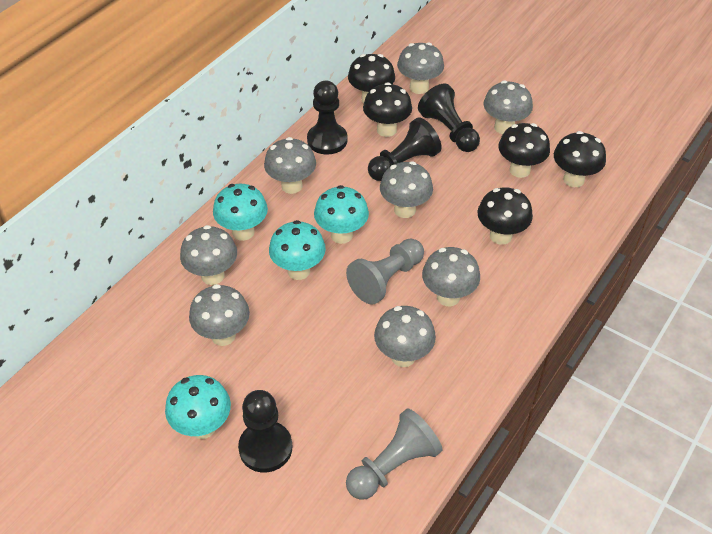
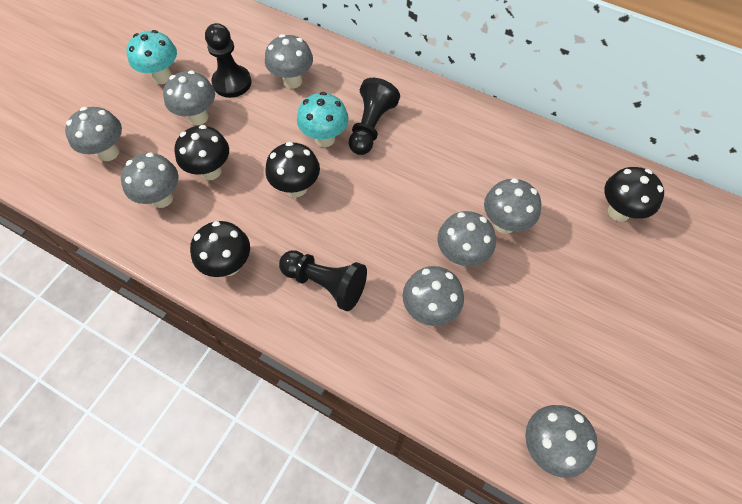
black mushroom: [348,54,395,103] [363,82,412,137] [477,187,533,245] [498,123,550,178] [554,131,606,187] = 5 -> [174,125,229,180] [190,221,250,277] [265,142,320,197] [604,167,664,222] = 4
black pawn: [238,390,292,472] [307,80,348,155] [368,117,442,181] [418,84,480,152] = 4 -> [205,23,251,98] [279,250,367,311] [349,78,400,155] = 3
grey pawn: [346,239,424,304] [346,408,442,500] = 2 -> none = 0
turquoise mushroom: [165,375,231,439] [213,184,268,241] [269,220,326,280] [314,185,369,244] = 4 -> [127,30,177,84] [297,92,349,147] = 2

